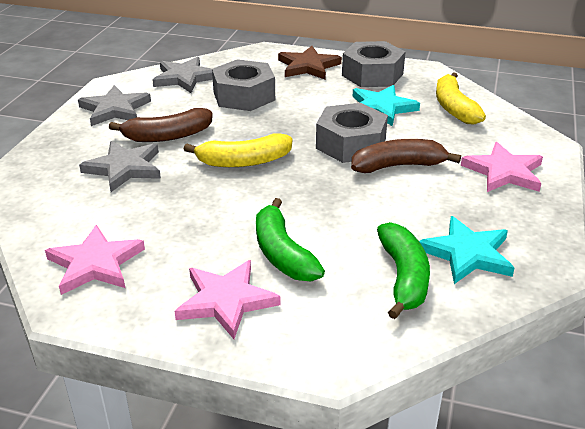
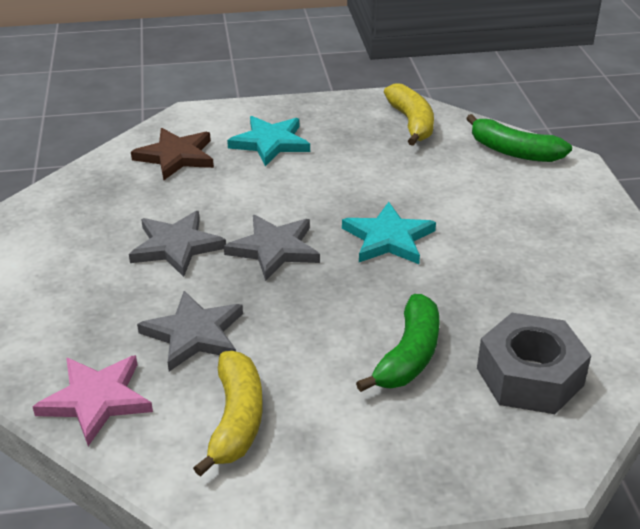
brown banana: [109,108,213,142] [351,139,461,173] = 2 -> none = 0
grey nut: [212,59,275,111] [316,103,388,163] [342,41,405,87] = 3 -> [477,313,591,414] = 1
pink star: [45,225,145,295] [175,260,280,339] [461,142,543,192] = 3 -> [32,355,153,446] = 1

